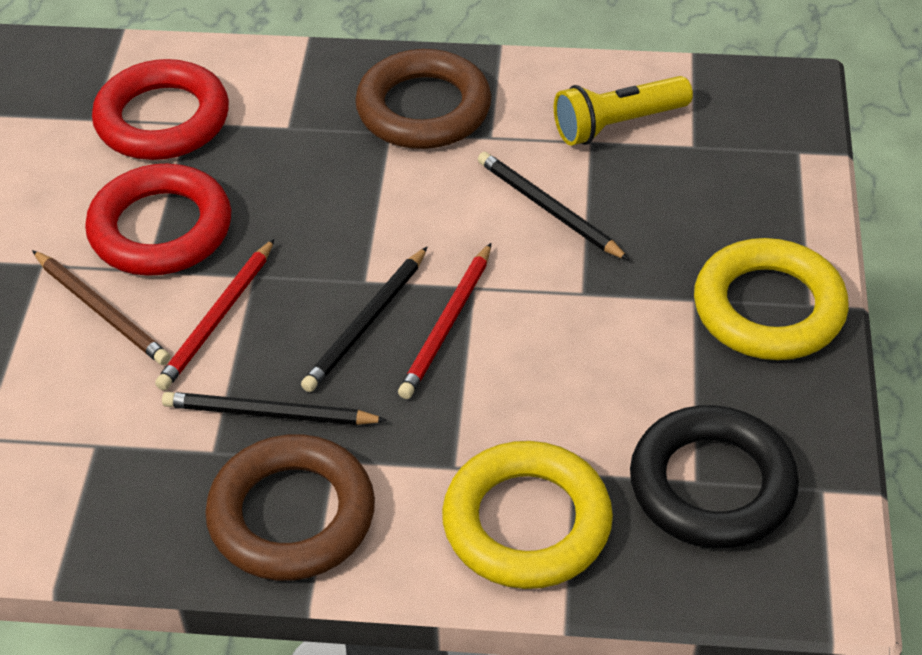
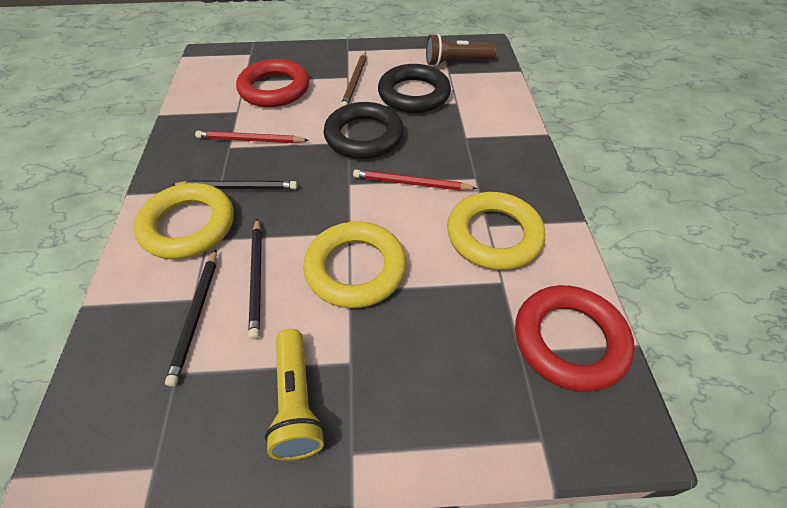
black ring: [630,405,799,549] = 1 -> [324,102,404,159] [378,64,451,113] = 2
brown flashlight: none = 0 -> [426,34,496,66] = 1
brown ring: [205,434,375,581] [355,49,491,149] = 2 -> none = 0
yellow ring: [442,441,613,589] [694,238,849,360] = 2 -> [134,183,234,259] [303,221,406,308] [447,192,545,270] = 3

